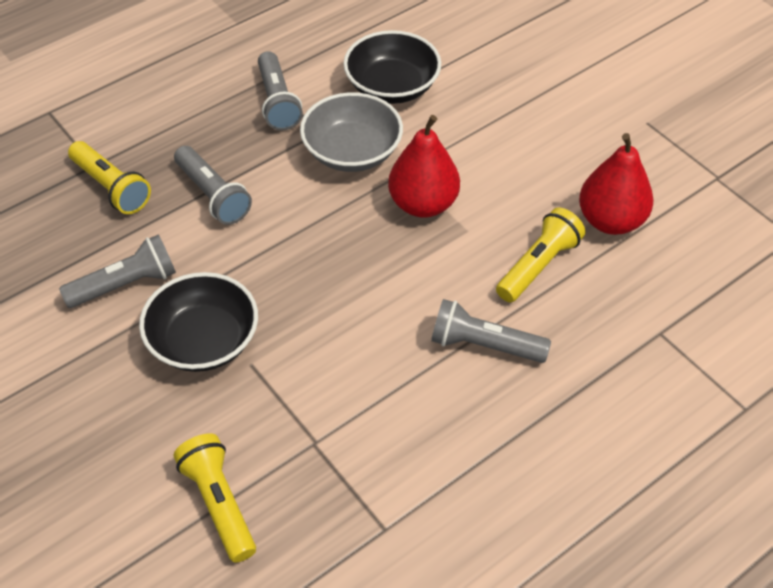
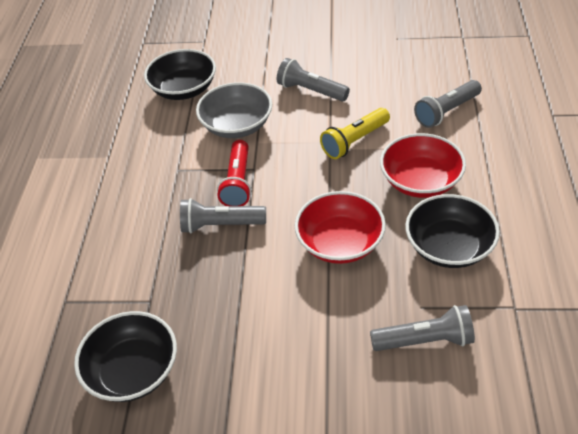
black bowl: [139,272,258,372] [343,30,441,104] = 2 -> [74,311,177,402] [144,49,216,100] [405,194,500,268] = 3
red bowl: none = 0 -> [295,191,386,264] [380,133,466,198] = 2
red flashlight: none = 0 -> [217,140,251,206] = 1
red pear: [388,115,460,218] [579,133,654,235] = 2 -> none = 0
yellow flashlight: [68,141,151,214] [174,433,256,563] [496,207,585,302] = 3 -> [320,108,390,159] = 1

